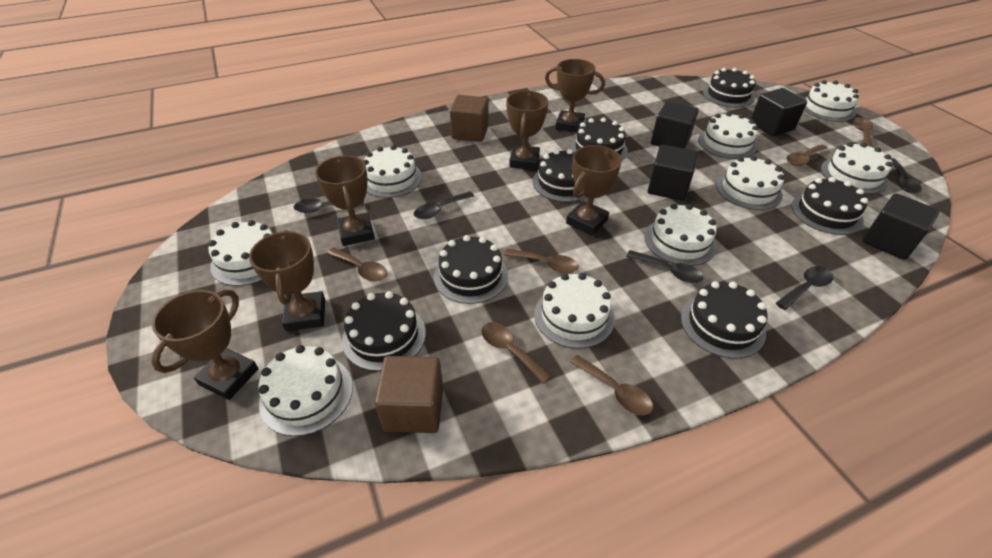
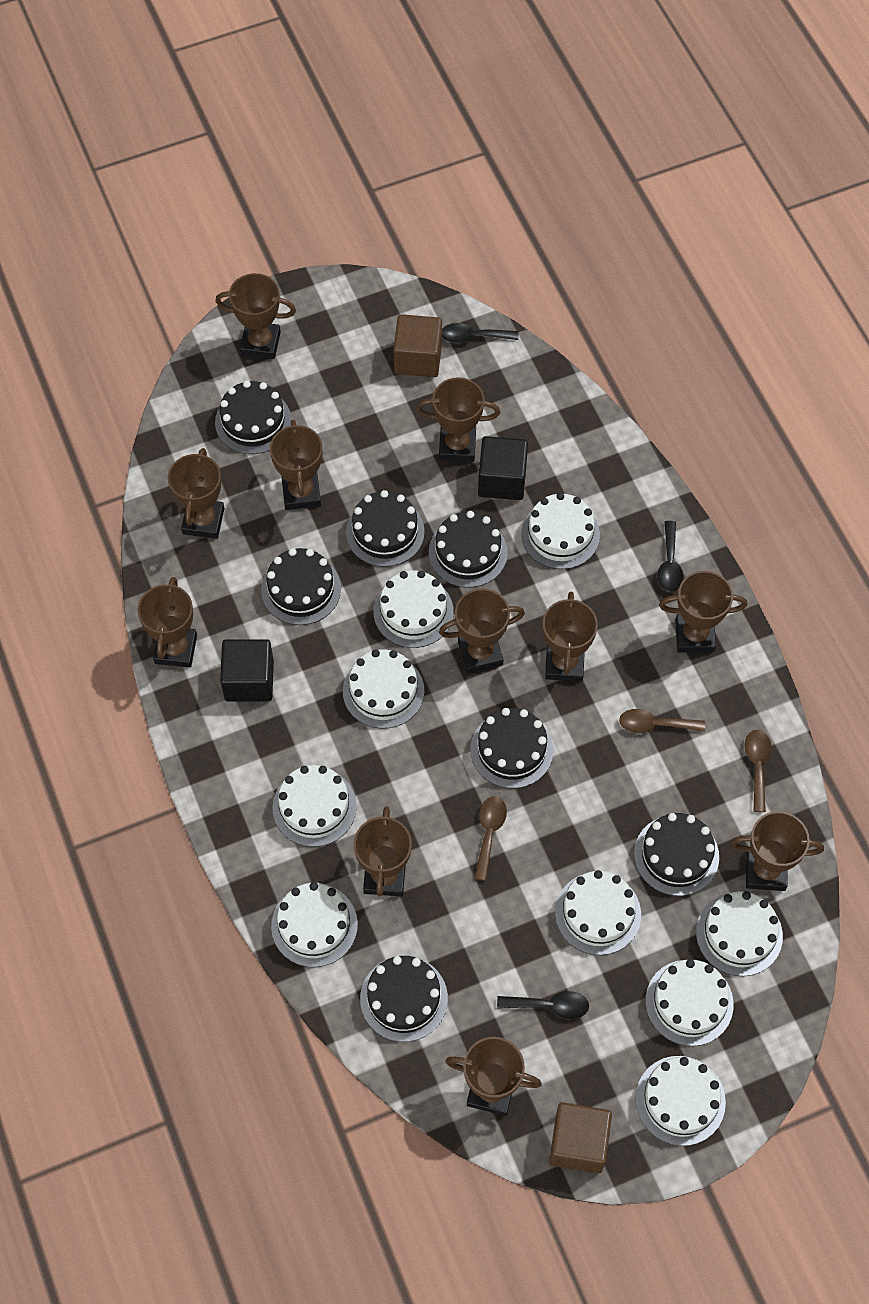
black cube: [648,145,698,201] [651,101,699,149] [751,88,807,136] [862,193,940,260] = 4 -> [220,639,274,702] [478,436,528,500] = 2
black spoon: [294,199,364,213] [414,191,474,219] [626,250,703,283] [776,266,833,310] [891,158,922,193] = 5 -> [442,323,519,343] [497,991,589,1019] [657,521,683,592] = 3
brown spoon: [327,248,387,281] [481,322,552,384] [504,249,579,273] [570,355,653,416] [787,144,828,166] [853,117,873,147] = 6 -> [474,796,507,881] [619,709,705,733] [745,730,772,812] = 3
brown trophy: [151,289,258,400] [249,230,325,331] [315,156,375,246] [506,91,548,170] [545,59,605,133] [566,145,622,235] = 6 -> [137,577,197,668] [167,448,224,539] [215,273,296,359] [270,420,323,510] [354,806,412,897] [416,377,500,462] [439,589,525,674] [445,1037,542,1116] [542,592,598,682] [659,571,747,652] [730,811,824,891] = 11

